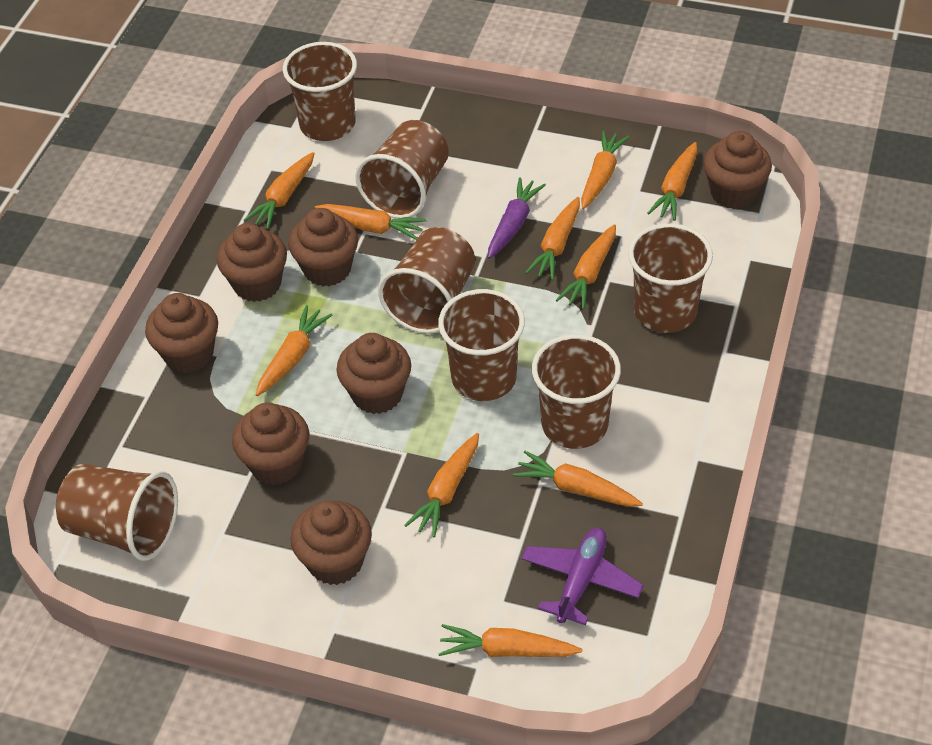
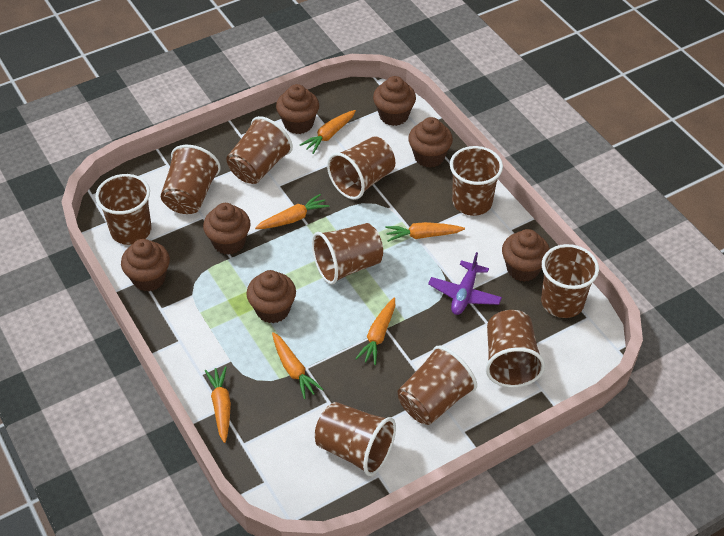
brown cup: [56,464,178,561] [283,42,357,141] [355,120,449,219] [378,227,475,334] [438,289,525,401] [532,334,621,449] [628,223,713,333] = 7 -> [95,174,152,245] [161,145,221,214] [226,116,293,184] [312,223,383,285] [315,402,396,476] [327,136,395,200] [397,346,477,425] [450,146,503,216] [486,310,545,388] [541,244,599,318] = 10
orange carrot: [244,152,315,229] [256,305,332,396] [315,204,427,240] [404,433,479,538] [439,624,582,657] [513,451,643,507] [525,197,580,281] [556,224,616,310] [581,131,629,209] [647,142,697,221] = 10 -> [205,366,231,443] [255,194,329,229] [272,332,323,399] [300,110,356,154] [355,298,395,365] [385,222,465,242] = 6
purple carrot: [488,177,546,259] = 1 -> none = 0

